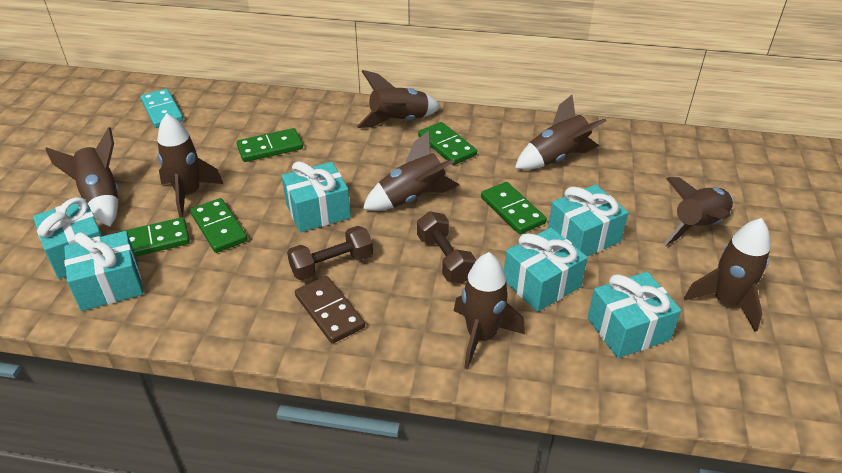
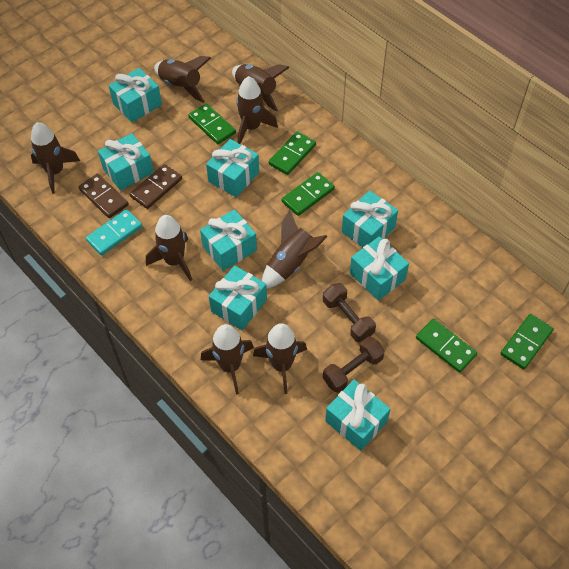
brown domino: [295,276,365,344] = 1 -> [78,174,129,218] [130,164,182,209] = 2
turquoise gift: [33,197,102,279] [64,231,143,311] [282,161,351,232] [504,227,588,312] [548,185,628,256] [588,272,681,358] = 6 -> [98,133,154,191] [109,68,162,122] [200,209,257,271] [206,139,259,197] [209,265,267,330] [325,380,391,451] [342,190,398,247] [350,236,409,300] = 8

